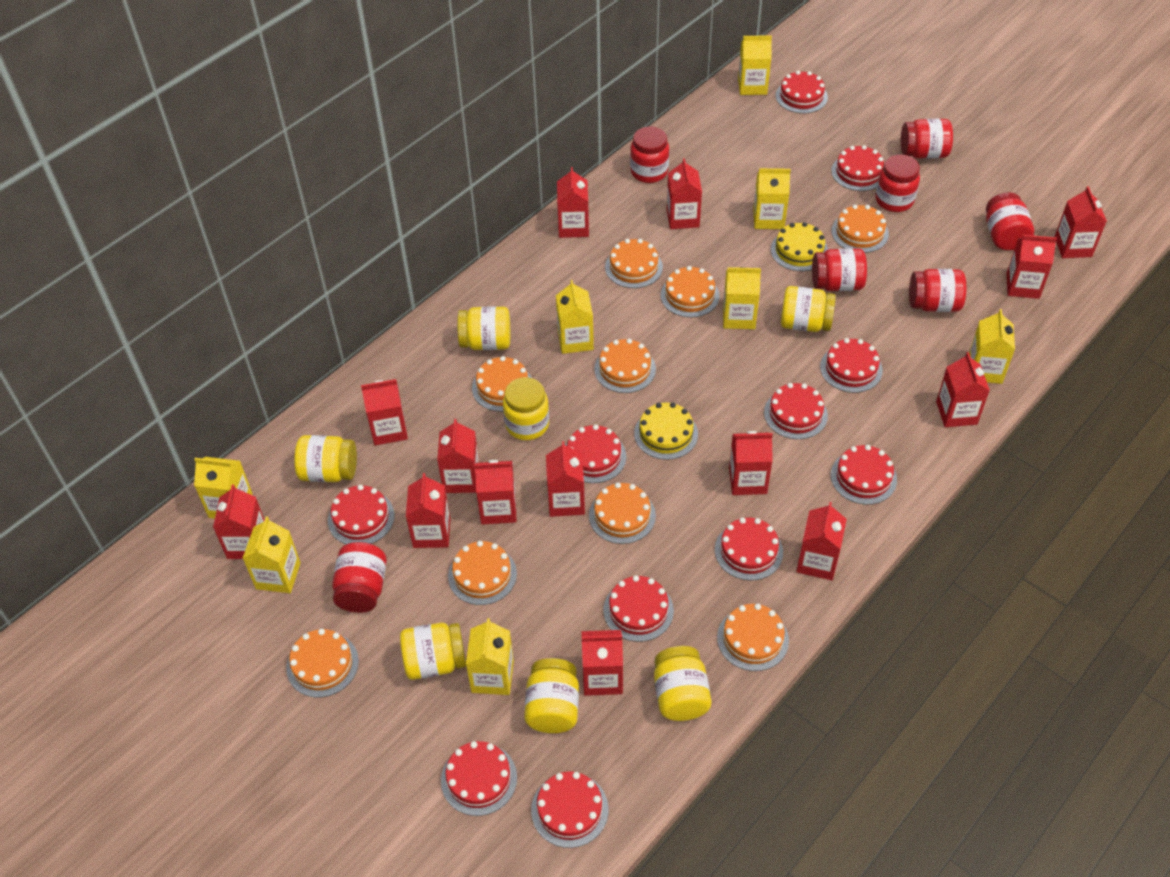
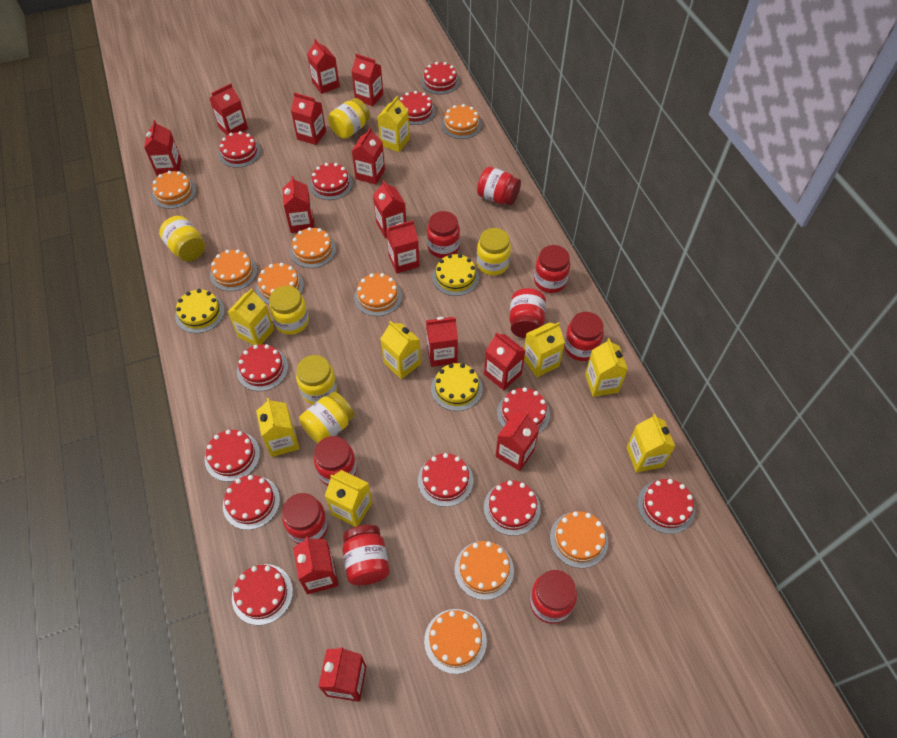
red cake: [328,485,395,545] [441,741,517,816] [531,771,609,848] [566,424,626,483] [604,575,674,642] [715,518,783,581] [764,383,828,439] [776,71,828,113] [820,338,883,393] [831,145,884,191] [831,445,897,505] = 11 -> [205,430,260,482] [219,131,261,168] [223,475,280,530] [232,564,293,625] [237,344,288,391] [310,163,353,200] [399,91,436,125] [418,453,473,507] [421,62,460,94] [484,481,541,536] [497,387,550,434] [637,479,695,534] = 12
red jar: [332,542,387,613] [630,127,669,183] [812,248,867,291] [876,155,920,212] [901,119,953,159] [909,269,966,312] [986,192,1034,250] = 7 -> [282,493,328,544] [314,436,357,486] [342,525,390,585] [427,211,460,258] [477,167,521,206] [509,288,546,338] [530,570,577,624] [534,245,570,293] [564,312,604,361] = 9
yellow cake: [634,402,698,460] [771,222,828,271] = 2 -> [175,289,225,333] [431,363,483,411] [432,254,479,296] = 3
yellow jar: [294,435,357,482] [400,623,466,680] [457,306,510,350] [503,377,549,440] [524,658,579,733] [654,646,712,721] [781,286,836,332] = 7 -> [159,216,205,262] [269,286,309,335] [296,355,337,405] [299,392,355,443] [328,98,370,139] [477,228,511,275] = 6

